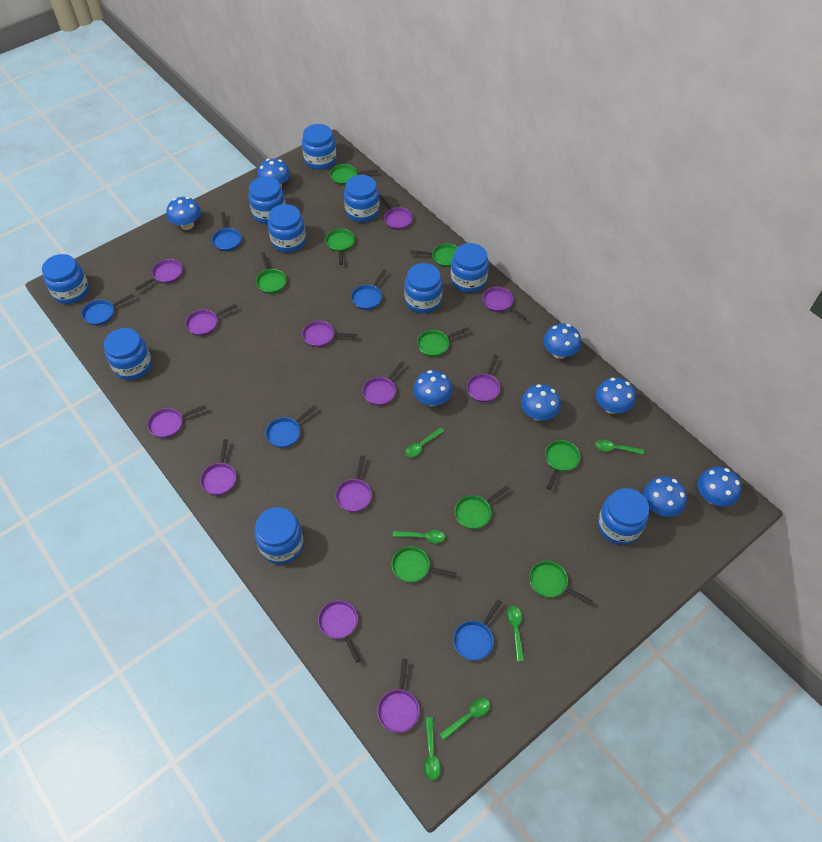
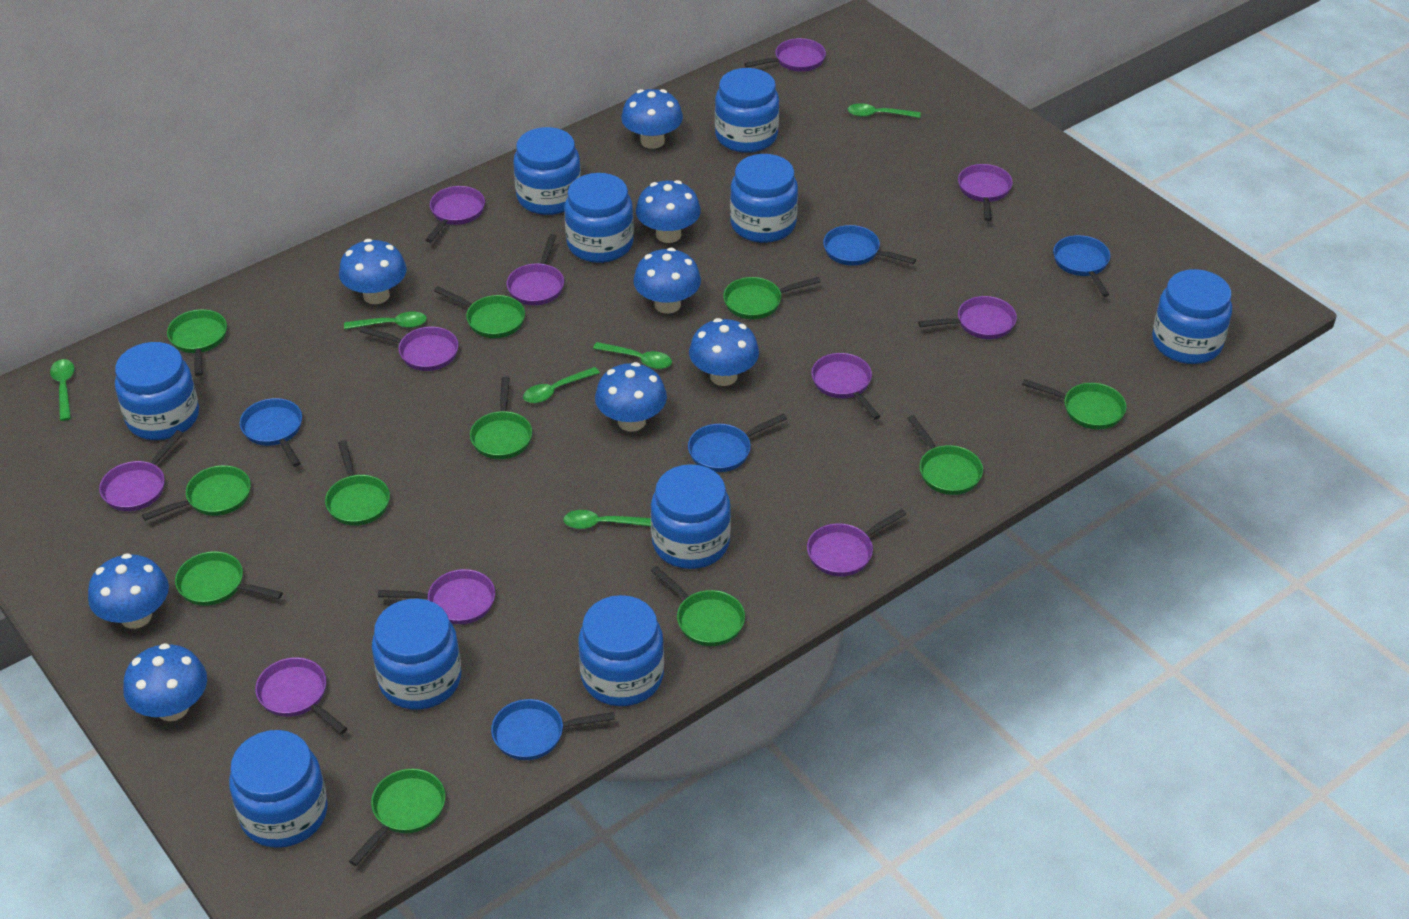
green pan: [256,252,287,294] [325,229,355,265] [330,164,377,185] [391,546,457,582] [410,243,458,267] [417,327,469,357] [455,485,509,529] [529,561,593,605] [545,440,580,490] = 9 -> [142,465,251,521] [167,309,227,376] [175,551,283,606] [325,440,390,526] [349,769,445,866] [434,286,525,338] [470,377,532,459] [651,566,745,646] [723,277,821,319] [907,415,983,495] [1022,379,1126,430] = 11
purple pan: [135,259,182,291] [147,405,206,438] [185,304,237,336] [200,439,236,495] [302,321,357,347] [318,600,361,663] [335,455,372,512] [362,361,405,406] [377,659,420,733] [379,195,413,230] [467,355,500,402] [482,287,527,320] = 12 -> [99,430,183,511] [255,657,347,734] [360,326,459,371] [378,569,495,624] [426,186,485,242] [506,234,564,305] [744,38,826,72] [807,509,907,576] [811,353,881,419] [918,296,1017,339] [958,164,1013,221] = 11

